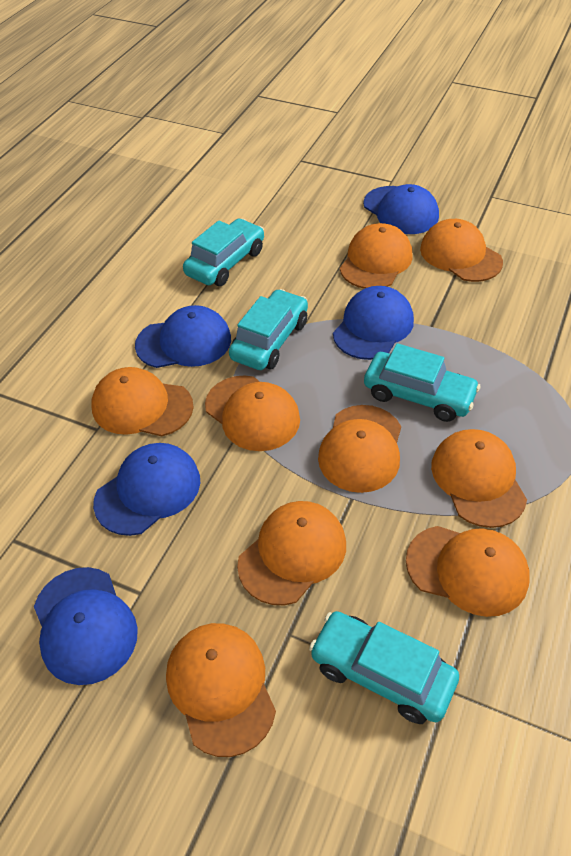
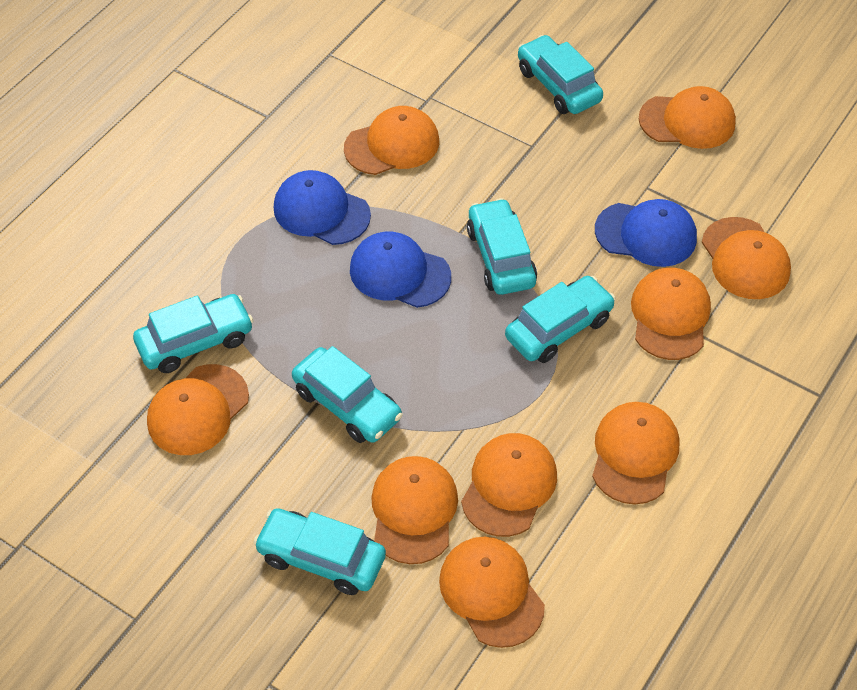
blue cap: [34,567,138,685] [93,443,200,536] [135,305,231,368] [333,286,414,360] [363,184,439,234] = 5 -> [274,170,371,245] [350,231,451,308] [595,199,697,267] = 3
turquoise car: [183,218,264,286] [229,289,308,370] [309,611,459,724] [364,343,480,422] = 4 -> [133,294,253,373] [253,508,386,595] [292,346,403,443] [467,198,537,295] [505,276,616,363] [518,35,603,114] = 6

